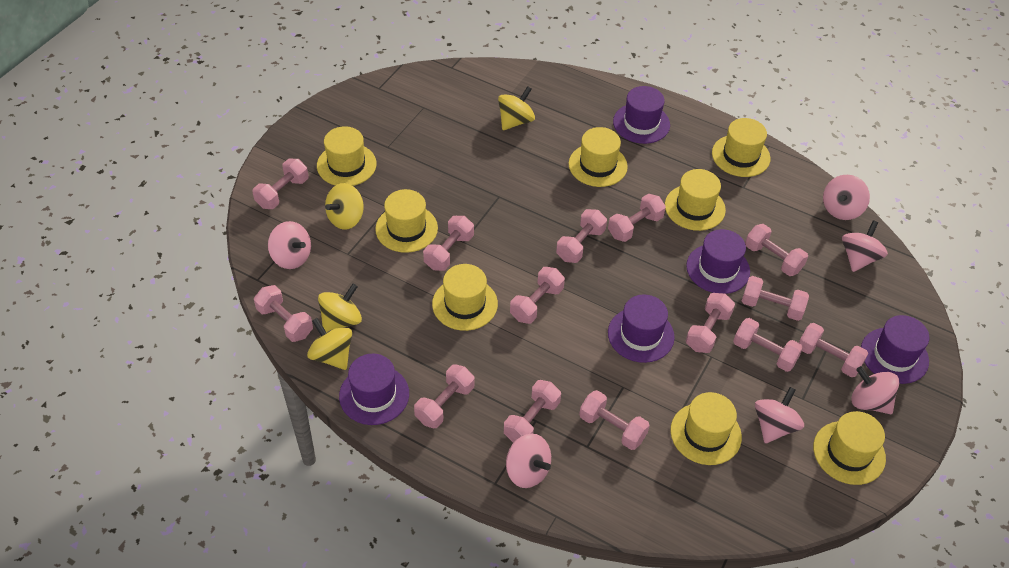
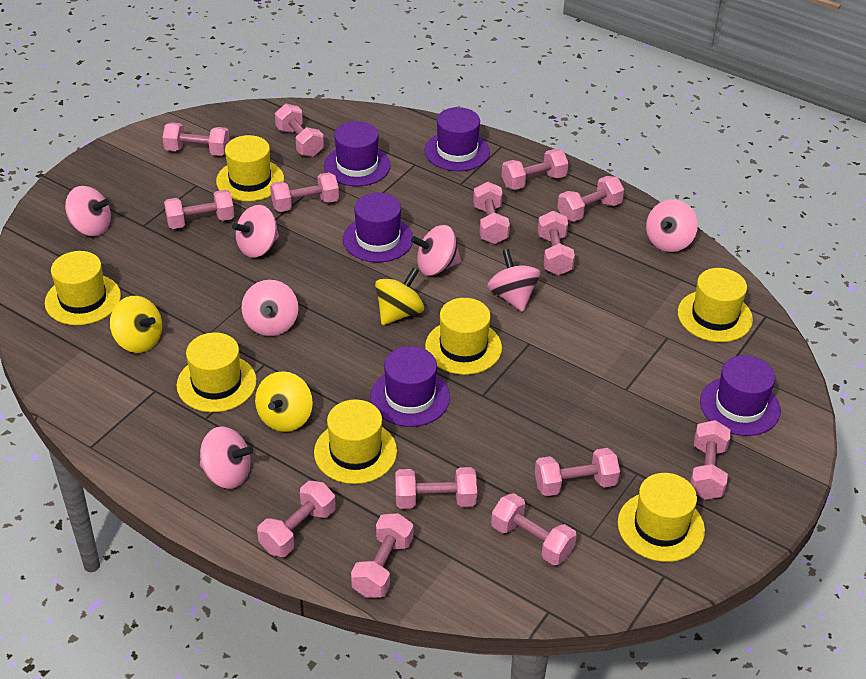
pink spinning top: [268,221,311,269] [506,434,551,488] [755,387,804,444] [823,175,870,220] [842,220,888,272] [851,366,899,414] = 6 -> [65,186,111,236] [200,427,253,489] [232,205,279,258] [241,280,299,336] [411,225,461,276] [487,249,541,312] [646,199,698,252] = 7
yellow hat: [317,126,377,186] [375,189,438,253] [432,264,498,331] [569,127,628,187] [665,169,726,231] [670,392,742,465] [712,118,770,177] [813,411,886,485] = 8 -> [45,251,121,325] [176,333,257,412] [216,135,284,202] [314,399,397,484] [425,298,502,375] [618,473,705,562] [678,268,753,342] = 7
yellow spinning top: [307,318,352,370] [318,284,362,332] [325,183,364,230] [498,86,535,130] = 4 -> [110,296,162,353] [255,371,313,432] [375,267,424,325] = 3

